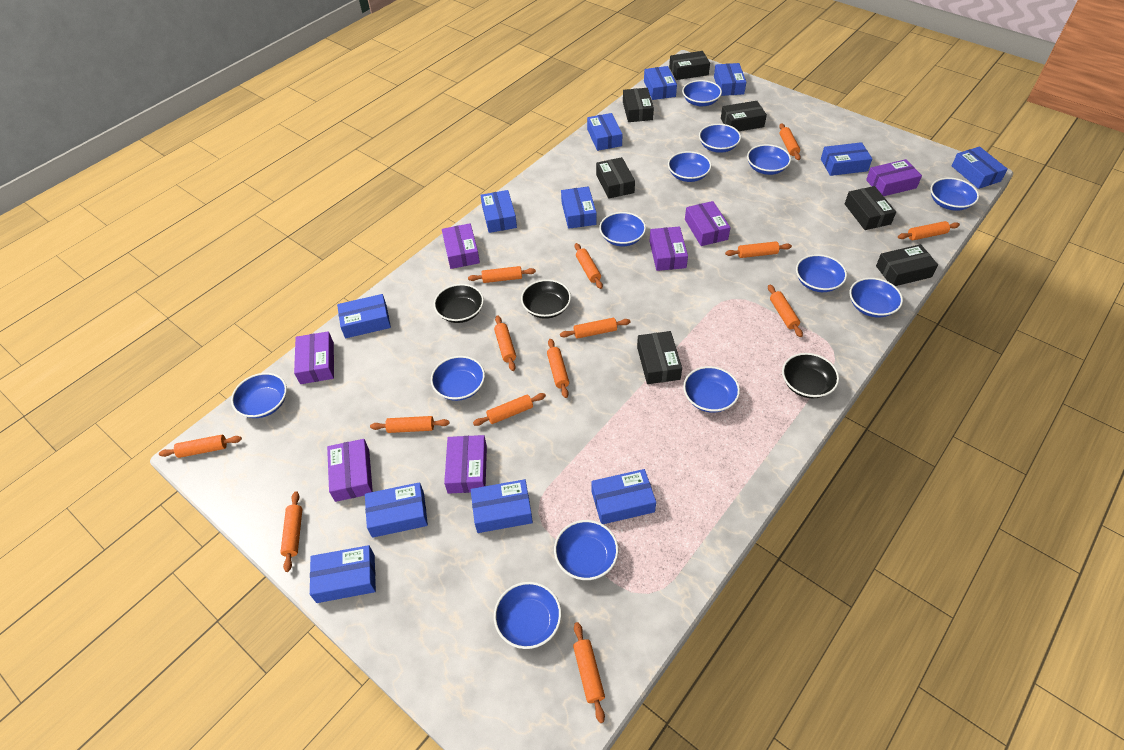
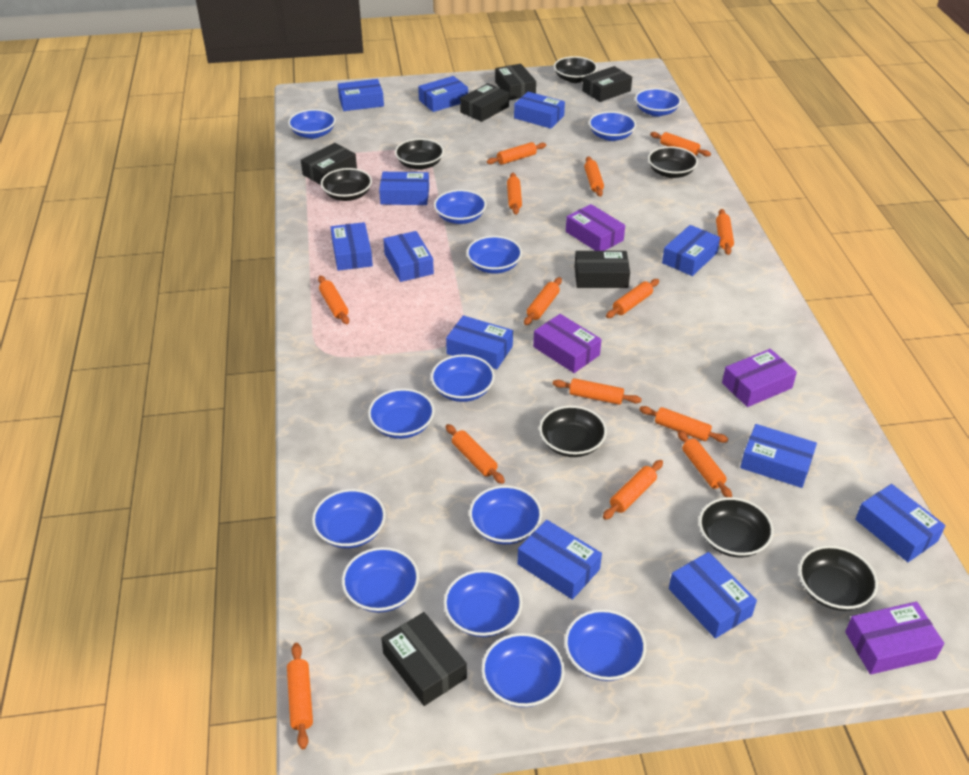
black bowl: [434,284,484,323] [521,279,571,319] [782,353,839,398] = 3 -> [321,168,372,201] [395,138,444,170] [539,406,607,457] [554,56,597,83] [648,146,698,178] [699,497,774,557] [799,545,878,611] = 7
black box: [596,157,635,199] [623,88,654,122] [637,331,682,384] [669,51,710,80] [721,101,767,131] [845,186,896,230] [876,244,938,286] = 7 -> [301,143,357,185] [381,612,467,706] [460,83,509,122] [495,64,536,100] [574,251,630,288] [582,66,632,102] = 6
purple box: [294,331,334,384] [327,439,373,502] [442,223,480,269] [444,435,487,494] [650,226,688,271] [685,201,730,246] [866,159,922,196] = 7 -> [533,314,602,373] [566,204,625,251] [722,349,797,407] [845,602,944,675] = 4

